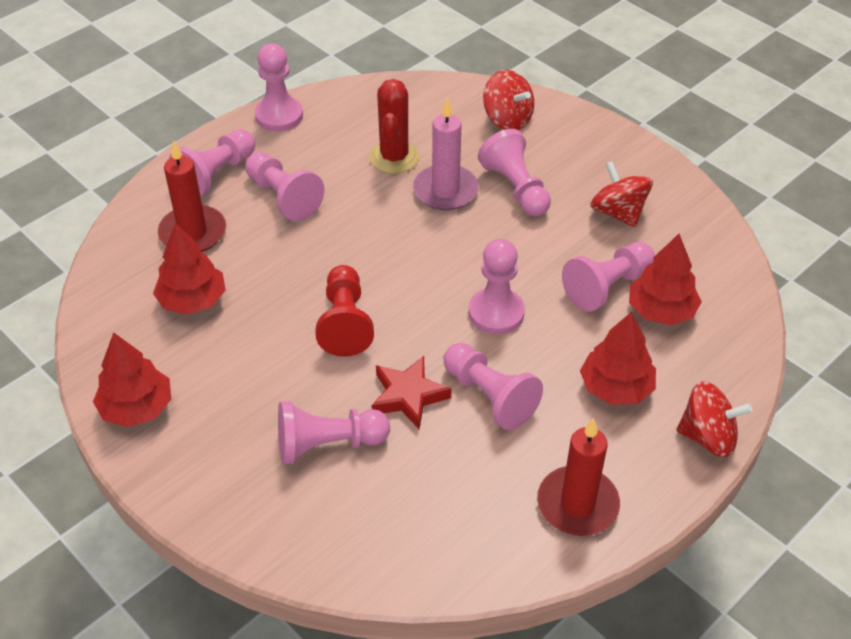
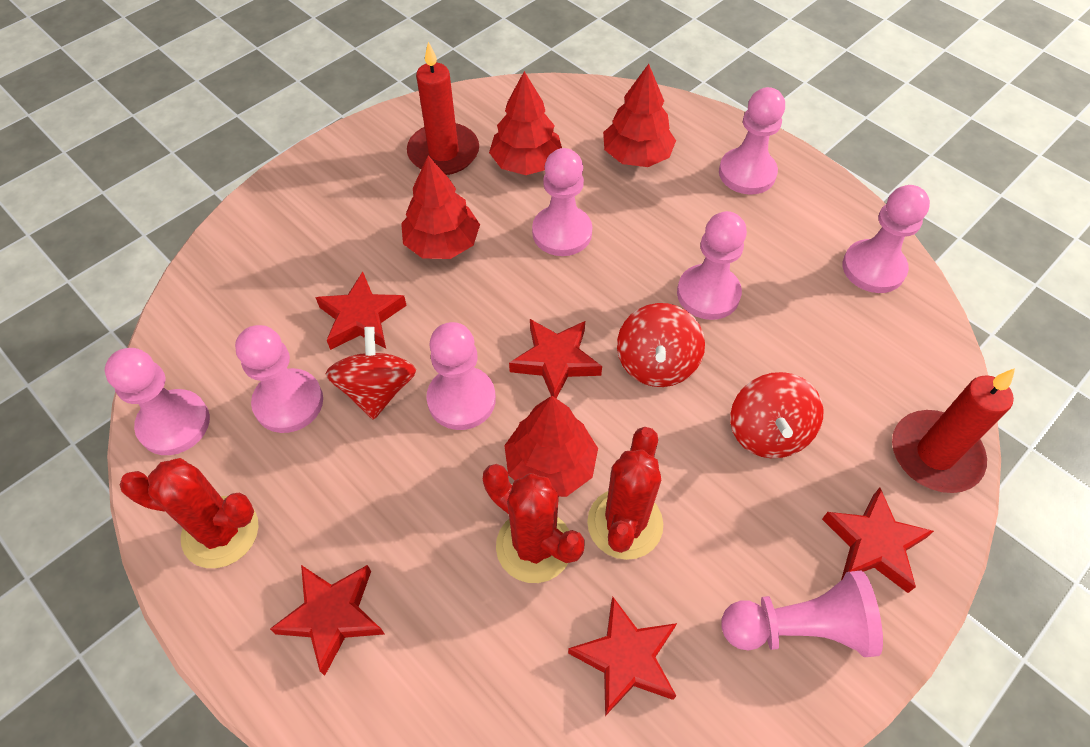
pink candle: [413,98,479,210] = 1 -> none = 0
red cactus: [369,79,419,174] = 1 -> [120,458,259,568] [483,464,585,583] [587,427,663,560] = 3
red pawn: [316,265,374,357] = 1 -> none = 0
red star: [372,356,452,429] = 1 -> [270,565,385,676] [315,271,407,350] [509,319,602,398] [568,597,677,716] [822,488,934,593] = 5

